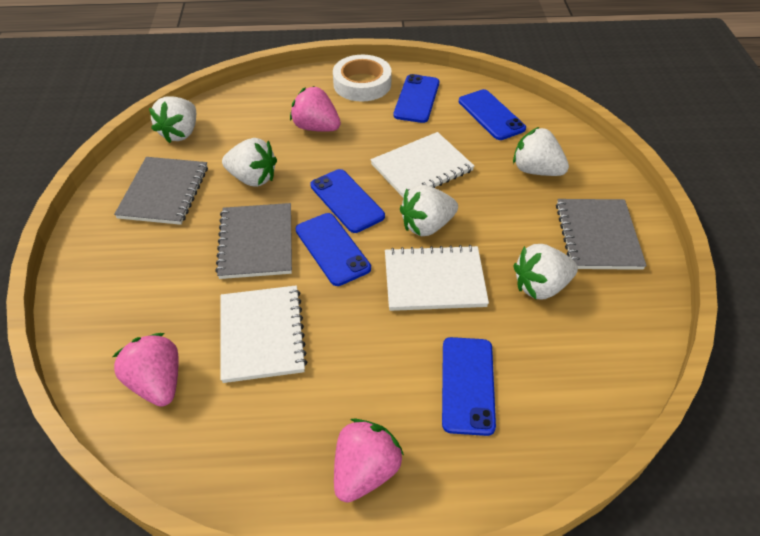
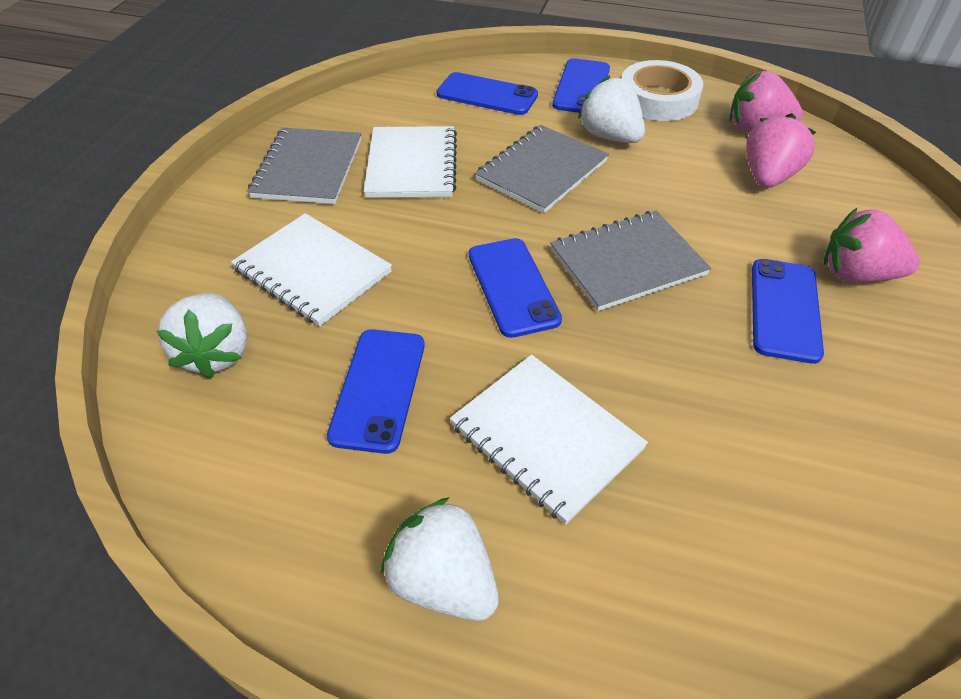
white strawberry: [149,96,196,143] [222,138,277,187] [400,185,458,236] [513,127,569,176] [514,244,578,300] = 5 -> [156,293,247,378] [381,497,499,621] [578,75,645,143] = 3

